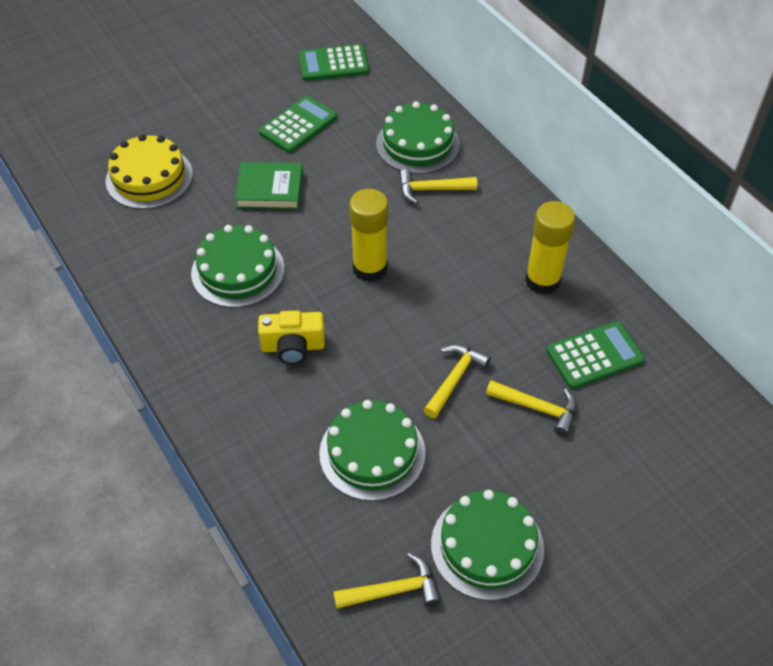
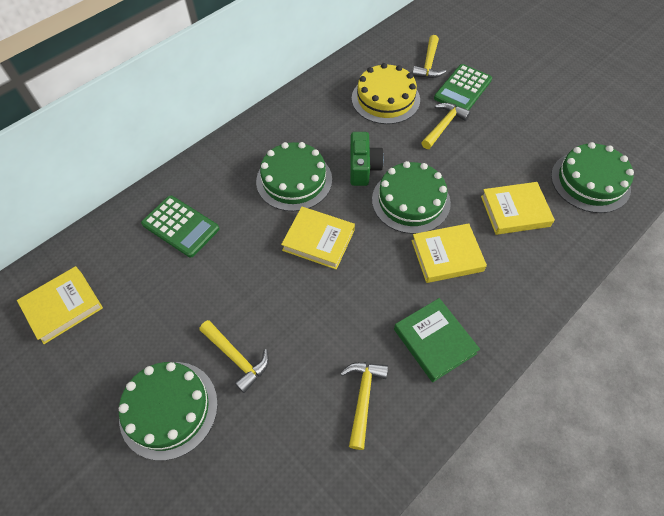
green calculator: [259,96,337,153] [298,44,369,81] [546,321,645,389] = 3 -> [141,195,220,258] [434,64,492,110] = 2
green camera: none = 0 -> [350,132,384,186] = 1
yellow book: none = 0 -> [17,266,103,344] [281,207,355,270] [411,223,487,283] [481,182,555,235] = 4
yellow camera: [258,310,325,364] = 1 -> none = 0
yellow glue stick: [349,189,388,282] [525,201,575,295] = 2 -> none = 0

